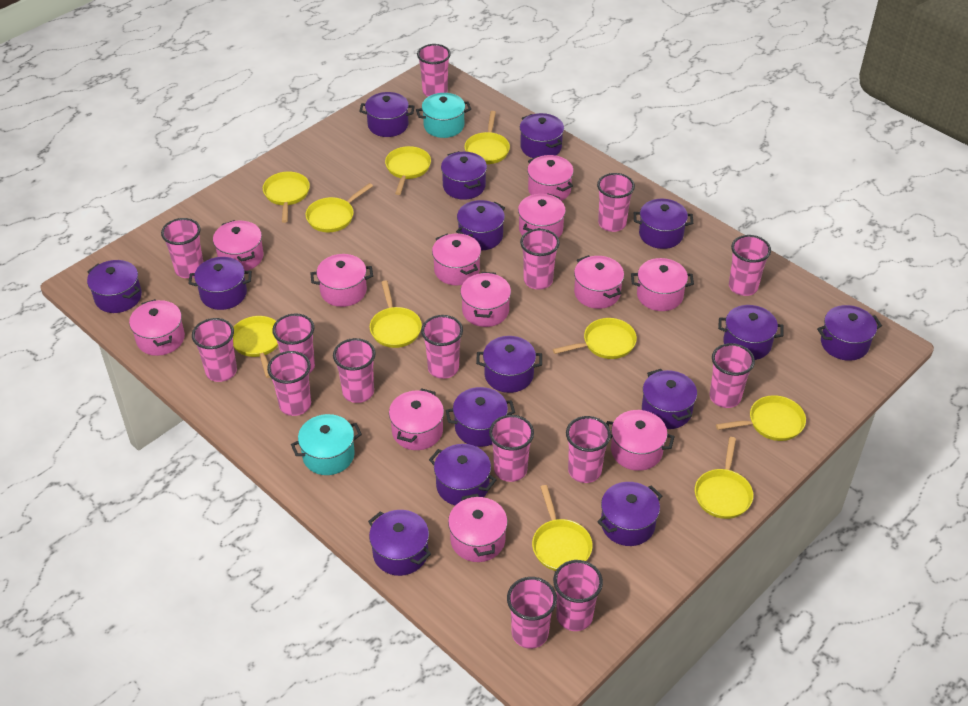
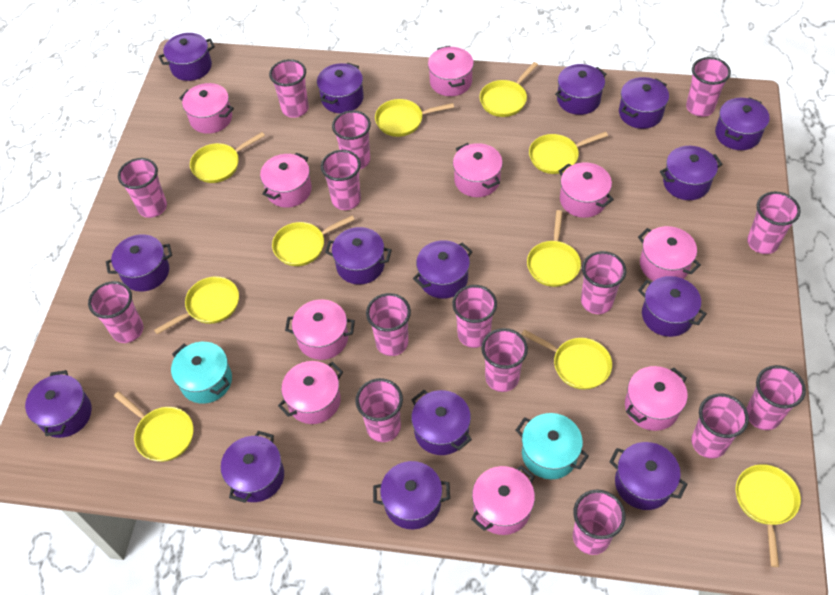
pink pot: [129,299,185,356] [213,220,264,271] [310,254,373,307] [389,388,444,450] [432,233,481,285] [448,494,507,562] [460,272,511,327] [518,194,566,238] [527,155,573,201] [574,255,624,309] [606,410,675,471] [631,258,694,311] = 12 -> [180,83,234,134] [260,153,312,208] [278,361,343,424] [285,299,355,360] [428,46,474,96] [453,143,503,197] [471,465,535,535] [559,162,614,218] [625,366,687,431] [638,226,701,281] = 10

